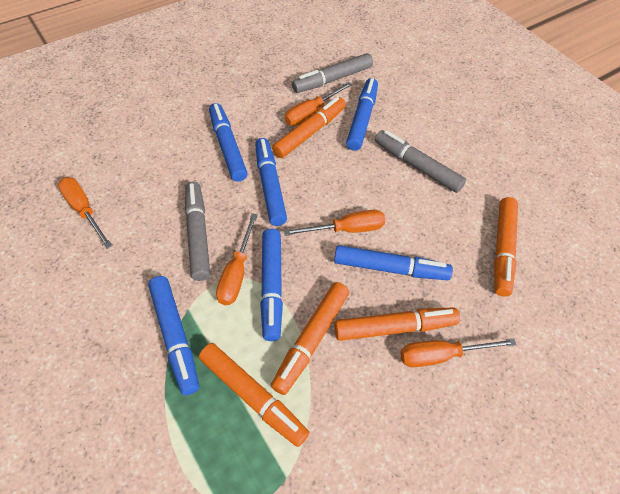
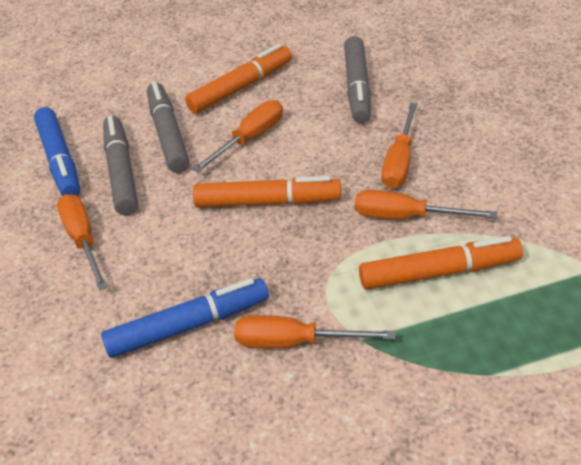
blue marker: [148,276,199,395] [209,103,248,182] [255,138,287,226] [260,229,283,341] [334,245,453,280] [346,78,378,151] = 6 -> [34,107,80,196] [101,278,269,358] = 2
orange marker: [199,343,310,447] [271,282,349,395] [272,97,346,158] [334,307,460,341] [494,197,518,297] = 5 -> [185,44,292,114] [193,176,341,208] [359,236,523,290] = 3

